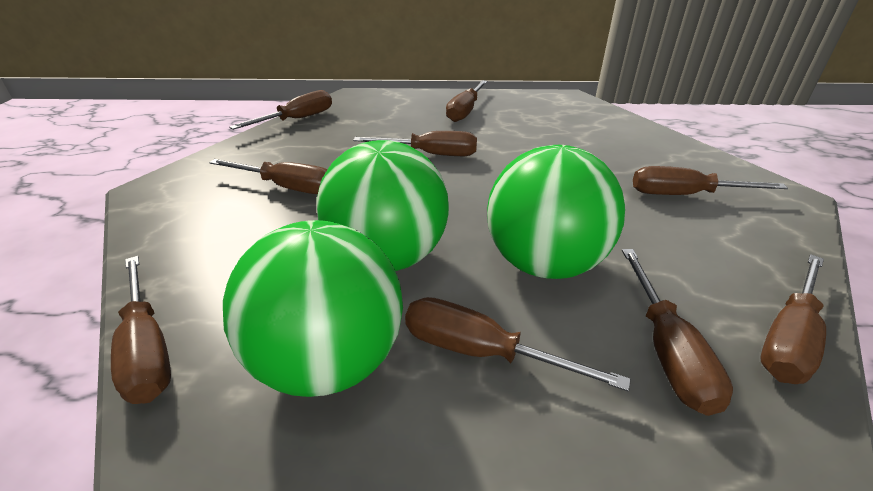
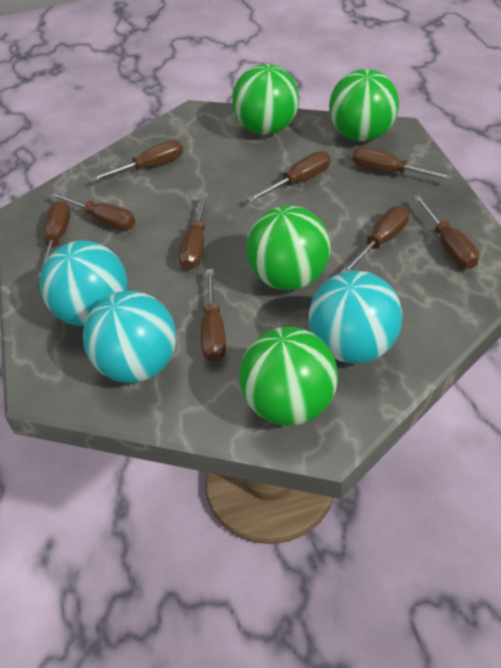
green ball: [223,220,403,397] [317,140,449,271] [487,145,625,279] = 3 -> [232,64,299,135] [239,327,338,426] [246,206,330,290] [329,69,399,141] = 4
turquoise ball: none = 0 -> [40,240,128,326] [83,291,176,383] [309,271,402,364] = 3

